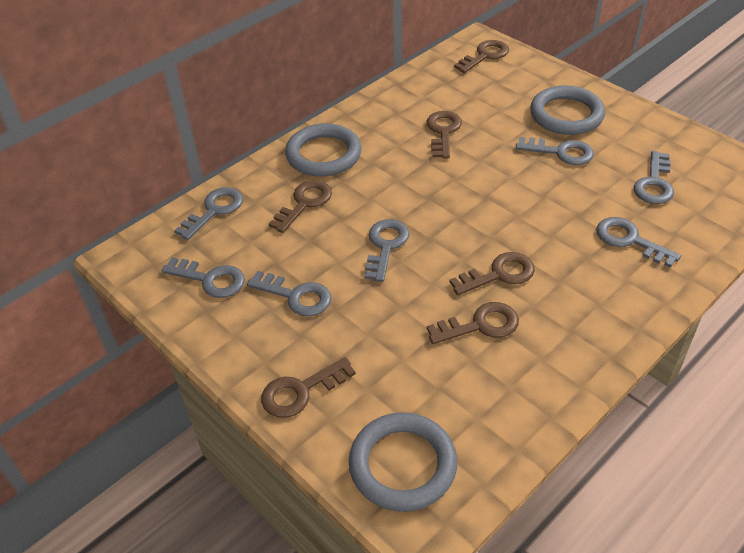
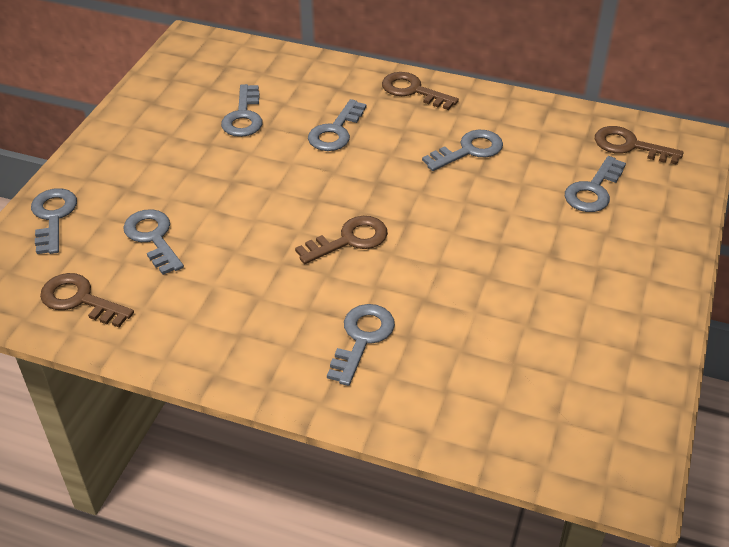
brown key: [261,357,356,418] [269,180,332,233] [427,111,462,158] [427,302,519,344] [449,252,535,295] [454,40,509,73] = 6 -> [40,273,134,327] [295,216,388,264] [382,72,459,110] [595,126,684,165] = 4
grey ring: [285,123,361,177] [349,412,457,512] [530,86,605,135] = 3 -> none = 0

